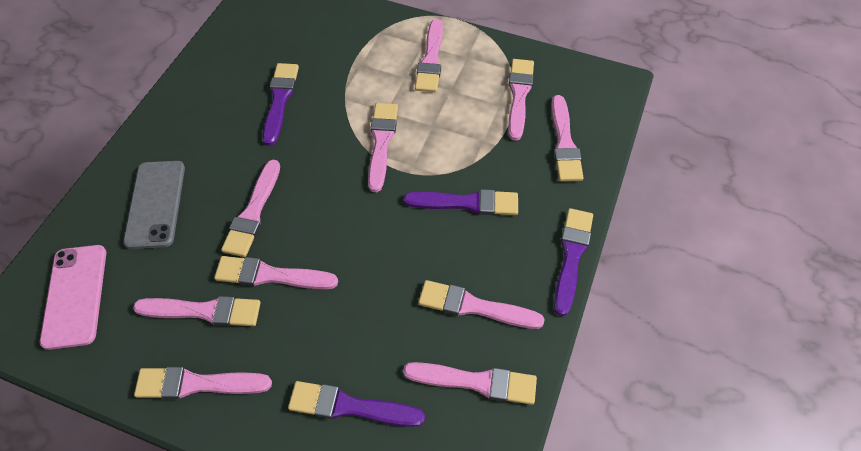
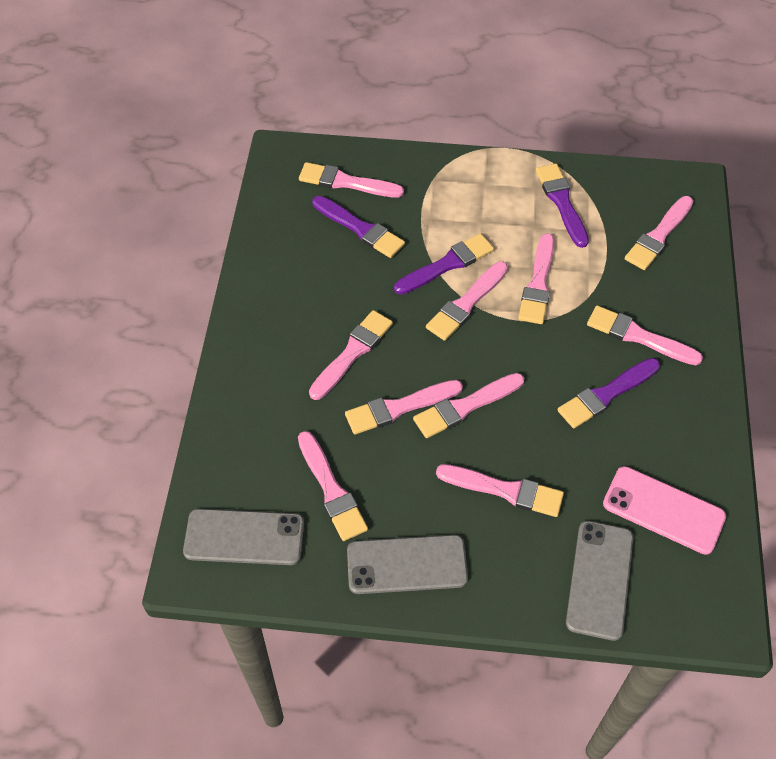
grey phone: [123,161,185,249] = 1 -> [183,509,304,565] [347,535,468,594] [566,521,633,641] = 3

